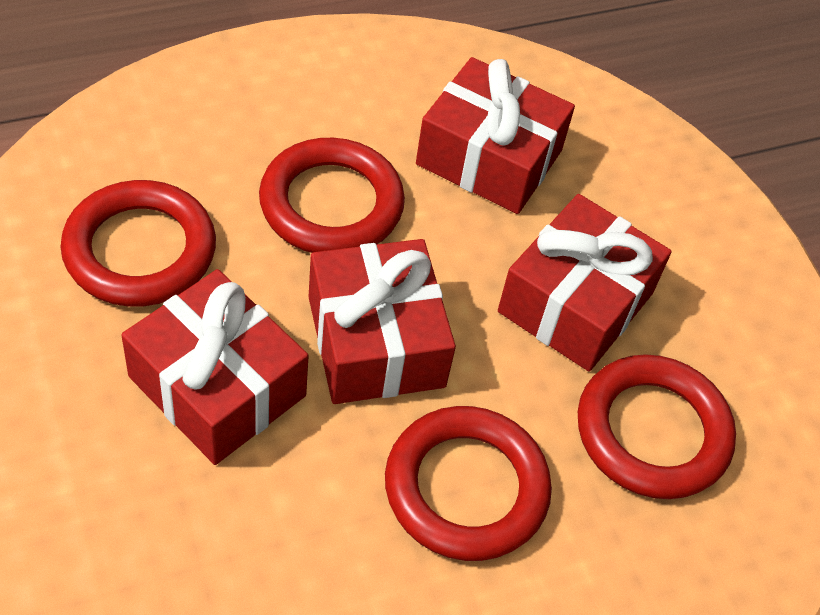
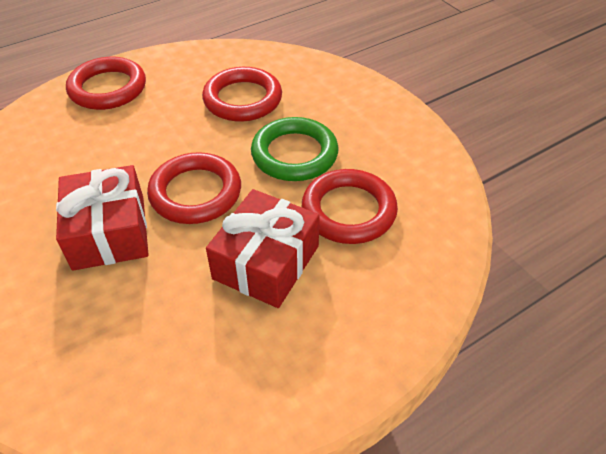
green ring: none = 0 -> [251,117,339,181] = 1
red gift: [121,269,309,465] [309,239,456,404] [416,57,575,214] [498,194,672,371] = 4 -> [56,165,149,271] [206,189,320,308] = 2

